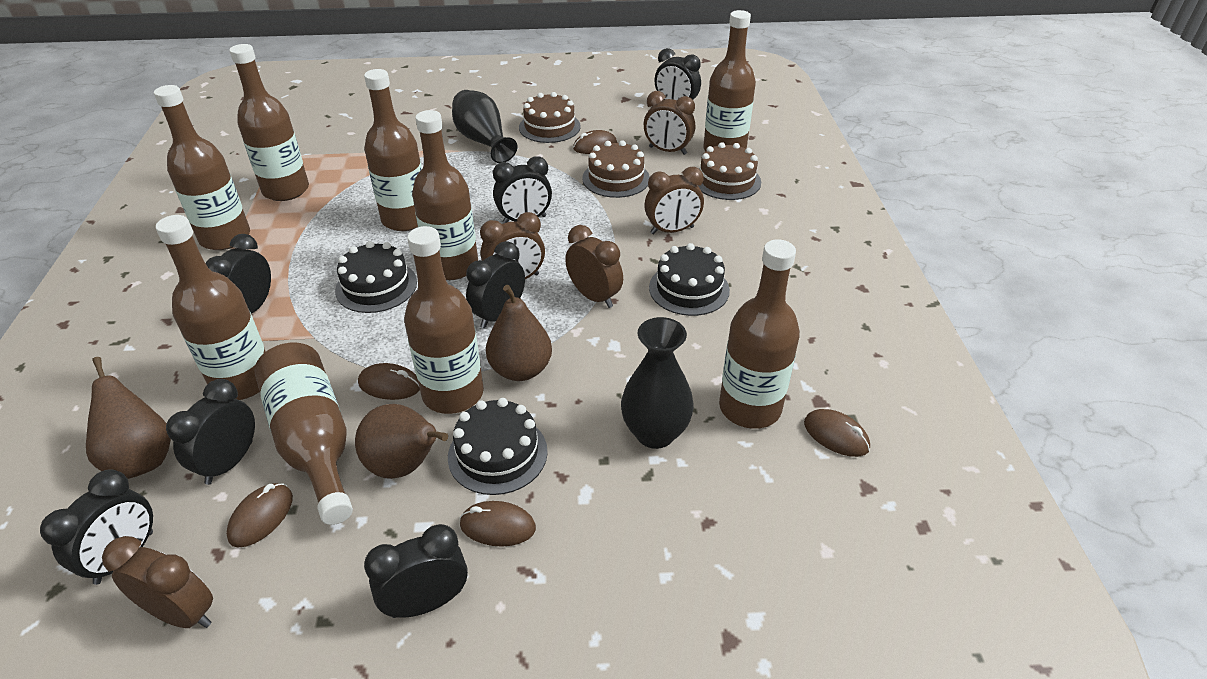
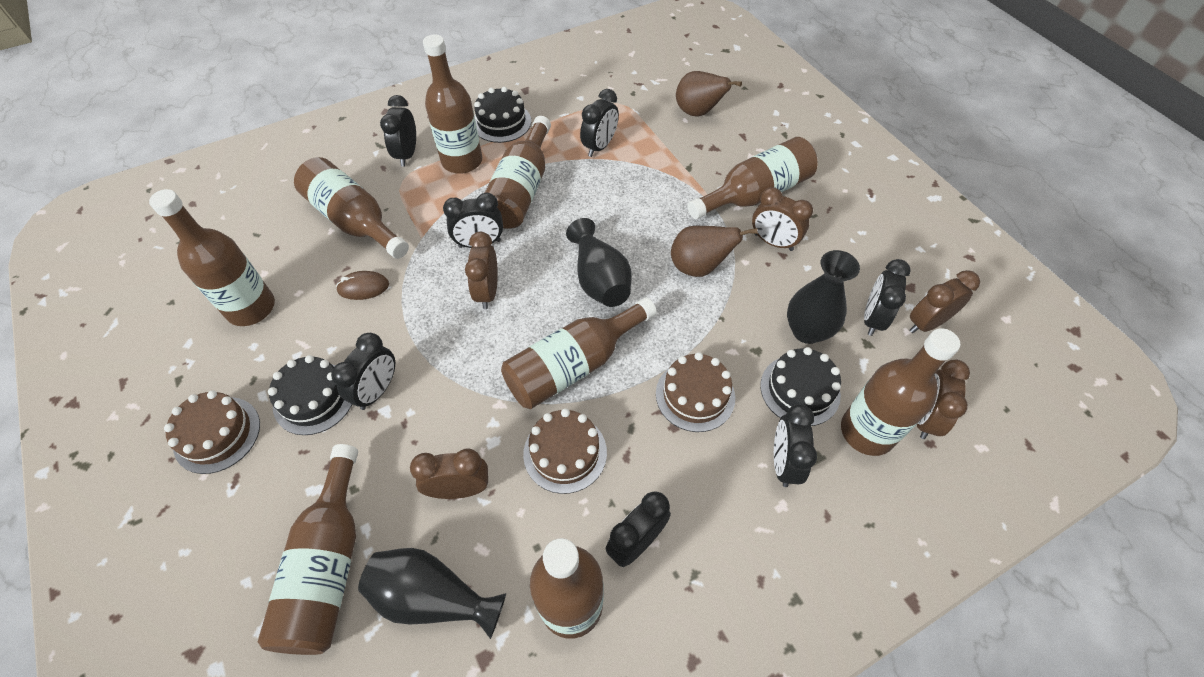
black vase: [452,90,517,163] [621,317,694,449] = 2 -> [358,548,506,639] [566,218,632,307] [787,250,860,344] = 3
brown mouse: [226,483,293,548] [358,363,420,400] [459,501,536,547] [573,130,617,154] [804,409,870,457] = 5 -> [336,271,389,300] = 1
brown pear: [86,357,171,479] [355,404,448,479] [486,285,552,381] = 3 -> [671,226,758,277] [676,71,742,117] = 2

